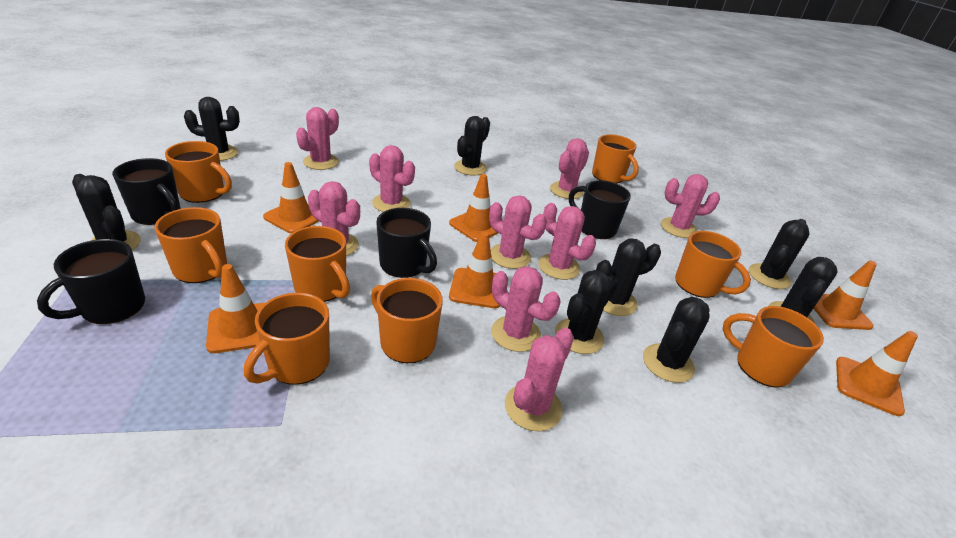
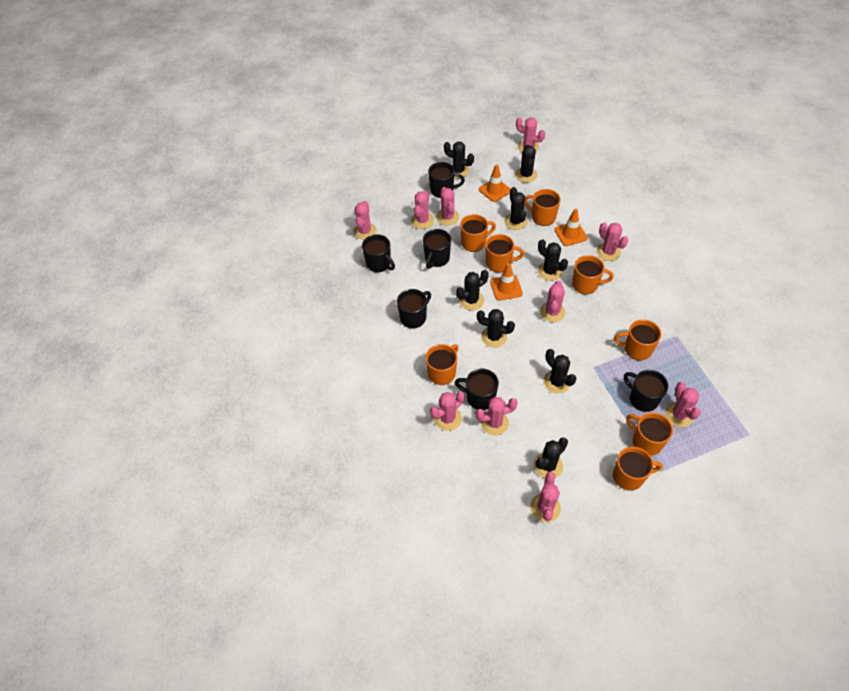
black mug: [37,239,145,324] [112,158,181,225] [376,208,437,278] [569,180,631,239] = 4 -> [362,234,395,272] [397,289,431,329] [423,229,451,269] [428,162,465,198] [454,369,499,410] [624,370,668,412] = 6
orange traffic cone: [206,264,265,353] [263,162,319,234] [449,174,498,242] [449,232,500,308] [813,260,877,330] [836,331,918,416] = 6 -> [479,165,510,202] [490,263,523,301] [554,209,588,246] = 3
pink cactus: [296,107,339,170] [308,181,360,256] [369,145,415,212] [489,195,547,269] [491,266,560,352] [505,328,574,431] [538,203,596,280] [550,138,589,199] [661,174,720,238] = 9 -> [353,201,376,240] [411,190,434,229] [430,391,465,431] [436,187,459,226] [476,397,518,436] [516,118,545,153] [530,472,561,522] [540,280,566,322] [596,222,628,261] [665,382,701,427] = 10

